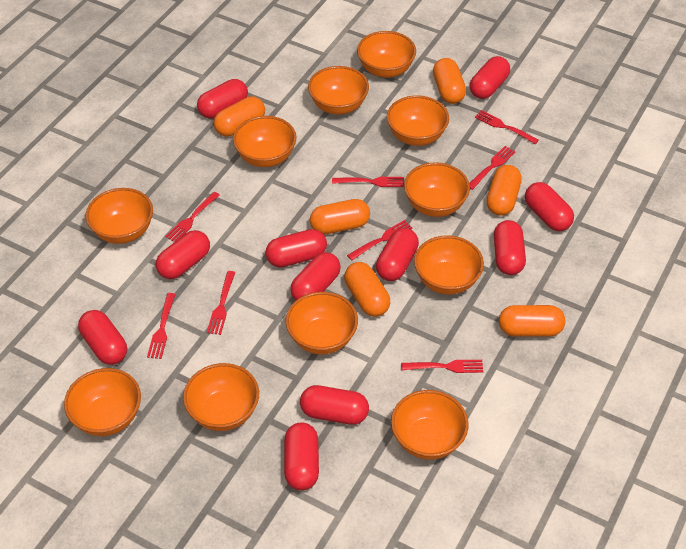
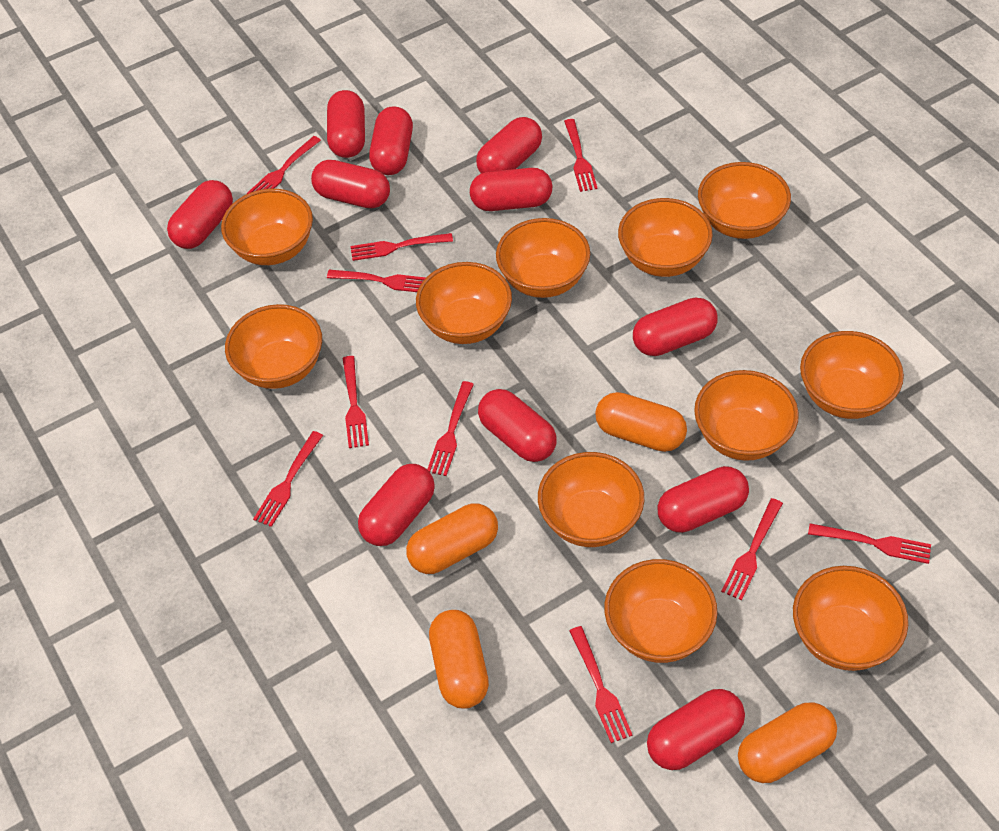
orange capsule: [214,96,265,137] [310,199,370,234] [344,262,390,316] [433,58,466,104] [487,165,522,216] [499,305,565,337] = 6 -> [406,503,498,574] [429,610,489,708] [595,392,687,452] [738,703,837,783] = 4
red fork: [147,293,176,359] [165,192,220,242] [207,271,236,335] [332,177,404,187] [347,220,413,260] [401,360,483,373] [469,146,516,190] [475,110,539,144] = 8 -> [247,136,321,194] [253,431,323,527] [327,270,426,292] [342,356,369,448] [351,233,453,261] [427,381,474,476] [564,119,598,192] [569,626,633,743] [721,498,783,600] [808,523,931,564] = 10

